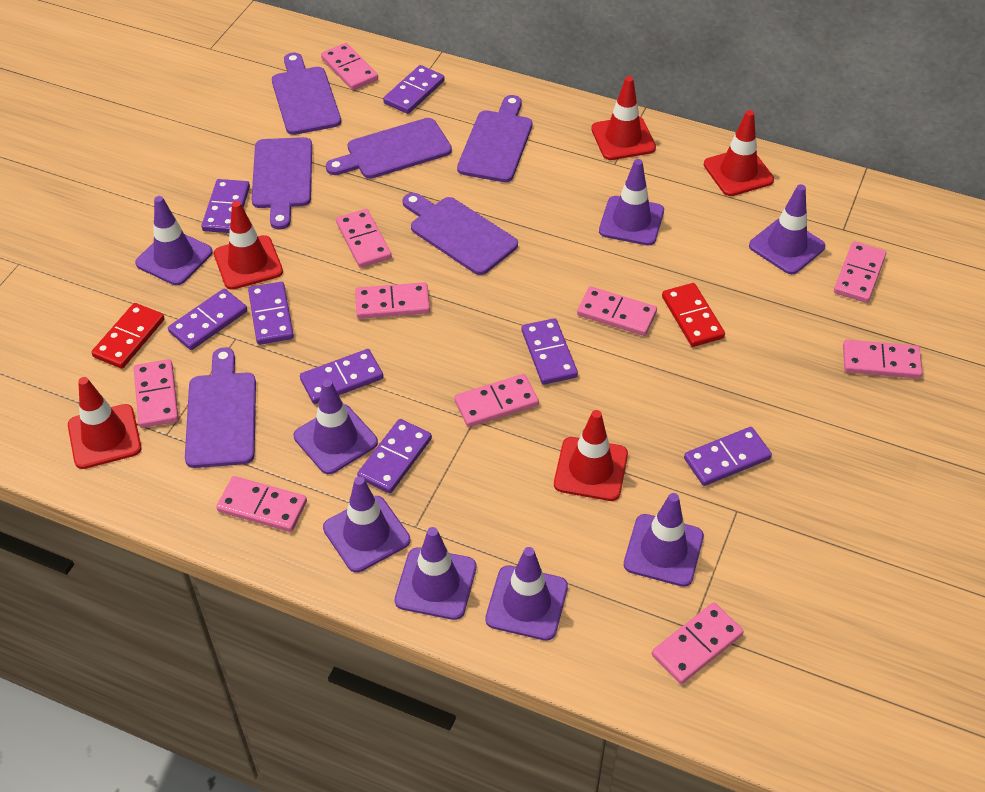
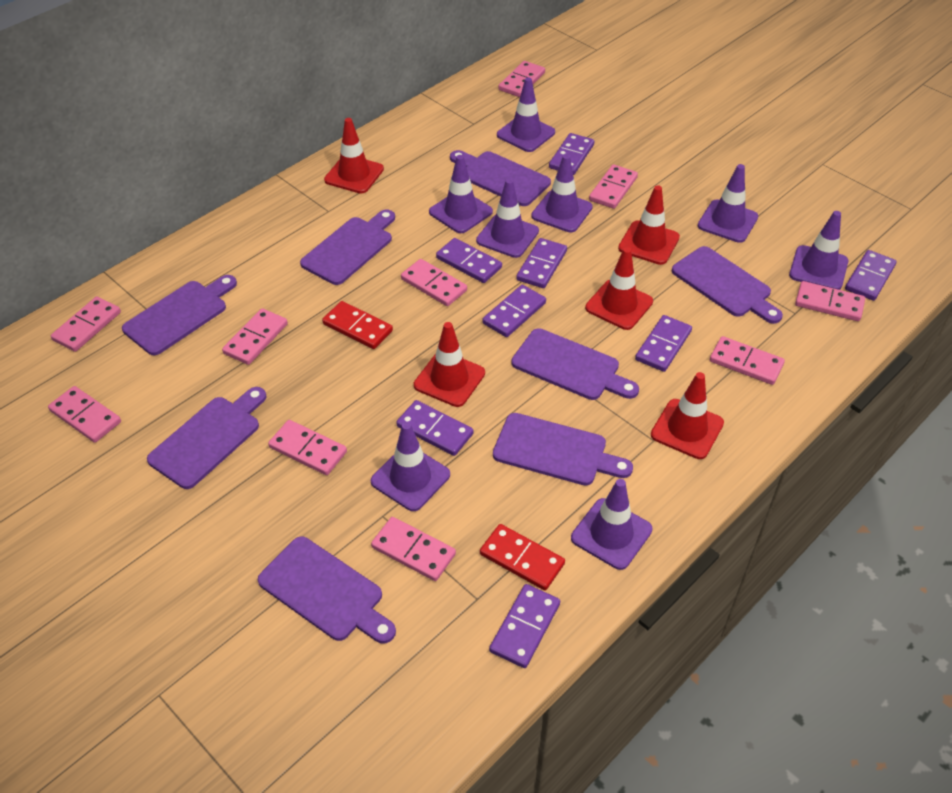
purple cutting board: [185,347,256,468] [251,137,312,230] [272,53,341,135] [326,118,452,179] [402,193,518,275] [457,95,532,182] = 6 -> [122,275,237,355] [147,387,267,489] [258,536,396,644] [300,209,395,285] [450,150,551,206] [493,413,633,486] [511,328,639,400] [672,246,783,324] = 8

